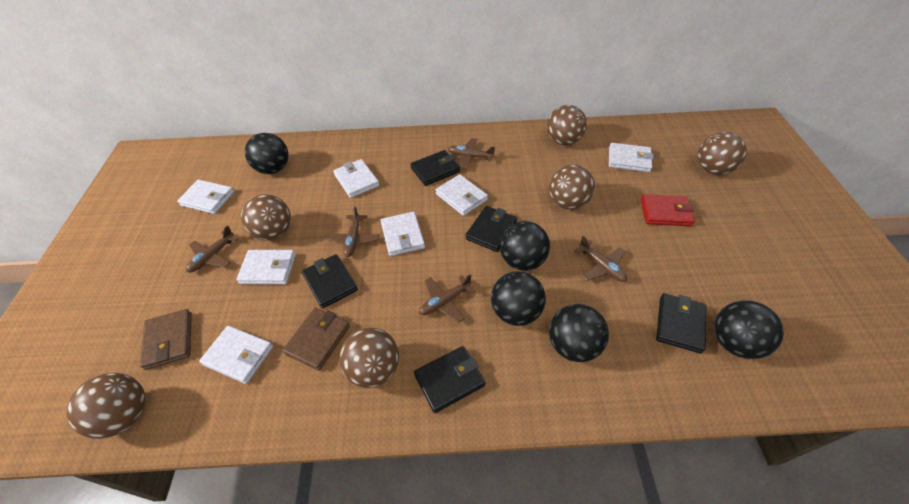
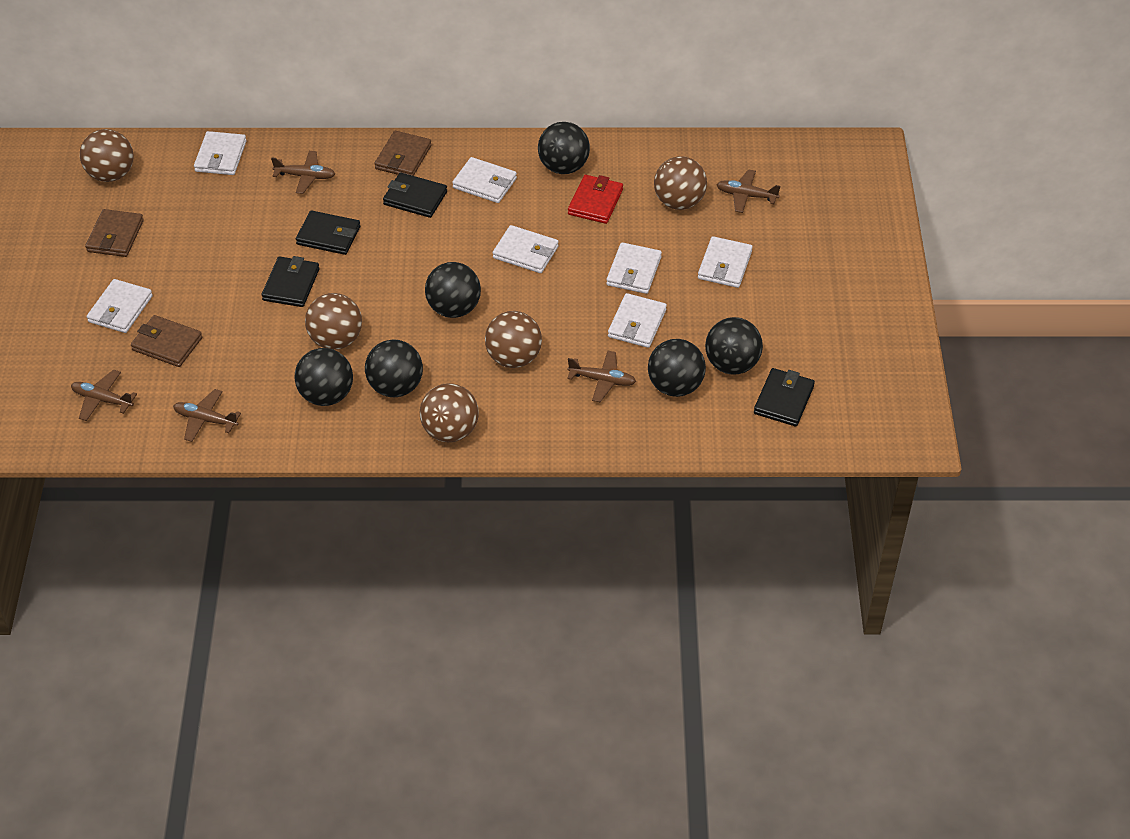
black ball: [245,133,289,174] [491,271,546,326] [500,221,550,271] [549,304,609,362] [714,300,784,359] = 5 -> [294,348,353,406] [365,339,423,397] [425,262,481,318] [538,122,590,174] [648,339,706,397] [705,317,763,375] = 6
black wallet: [302,254,358,309] [410,150,460,186] [414,346,486,413] [466,206,517,252] [656,293,706,354] = 5 -> [262,256,320,307] [296,211,360,255] [383,173,447,218] [754,368,815,427] = 4
brown ball: [66,373,146,439] [241,194,291,240] [339,327,399,388] [547,105,587,145] [549,165,595,210] [698,132,747,175] = 6 -> [80,129,134,182] [305,293,362,350] [420,383,479,442] [485,311,542,368] [654,156,707,210] = 5
brown wallet: [140,309,192,370] [282,308,350,371] = 2 -> [85,209,144,257] [131,315,202,367] [374,131,432,176] = 3

